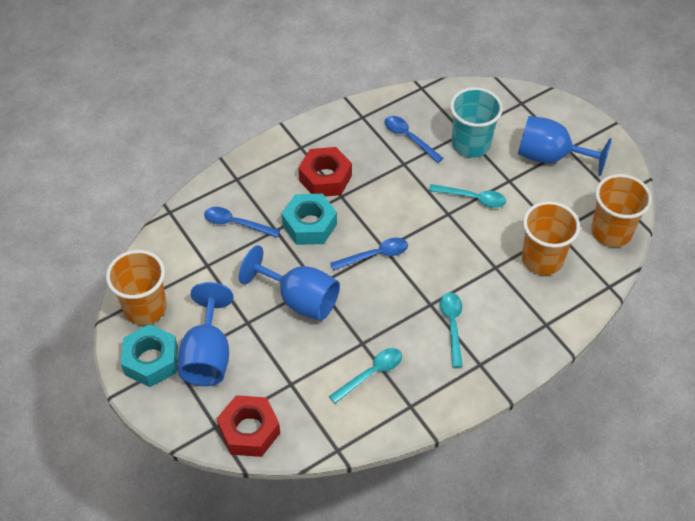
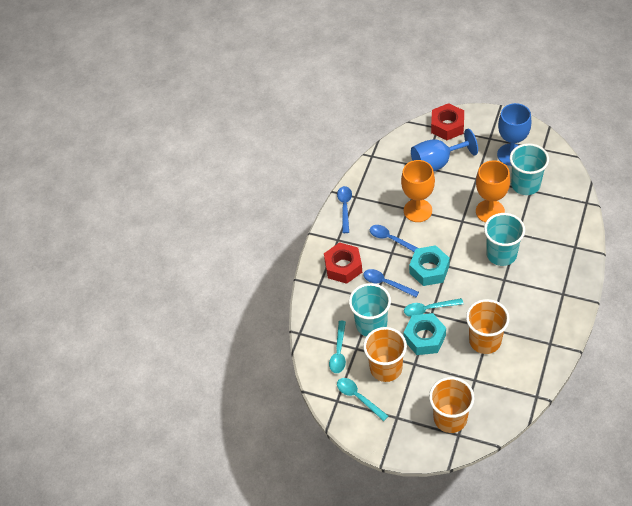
blue goblet: [178,282,234,386] [239,245,340,321] [518,116,612,176] = 3 -> [411,129,478,172] [497,103,532,166] = 2
orange goblet: none = 0 -> [401,160,435,222] [476,160,510,223] = 2
turquoise cup: [450,87,503,158] = 1 -> [349,283,391,336] [484,213,525,266] [510,143,549,195] = 3

